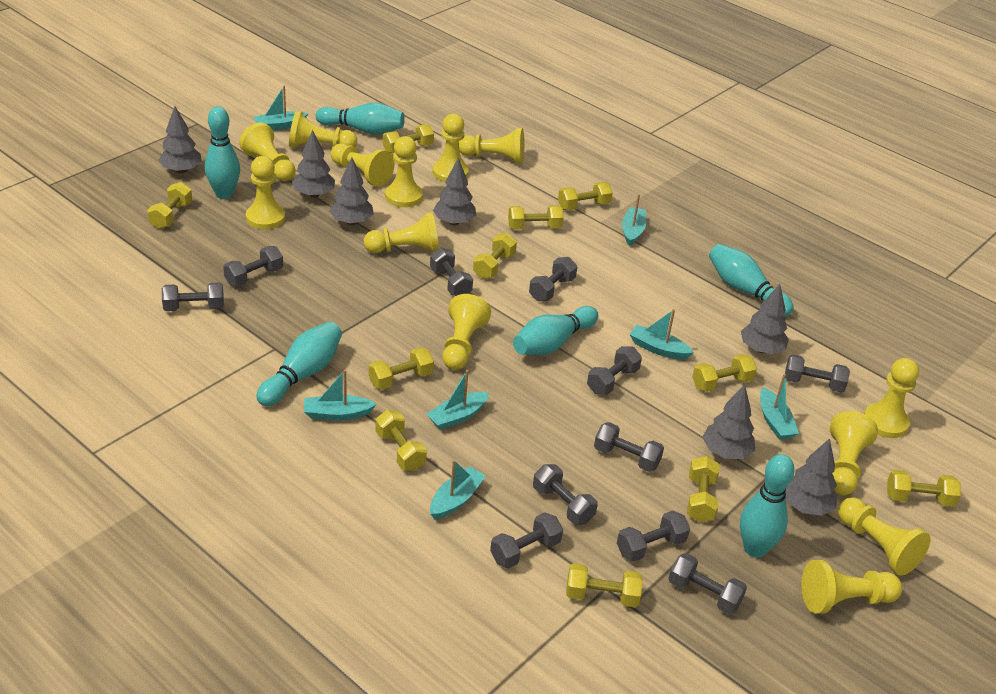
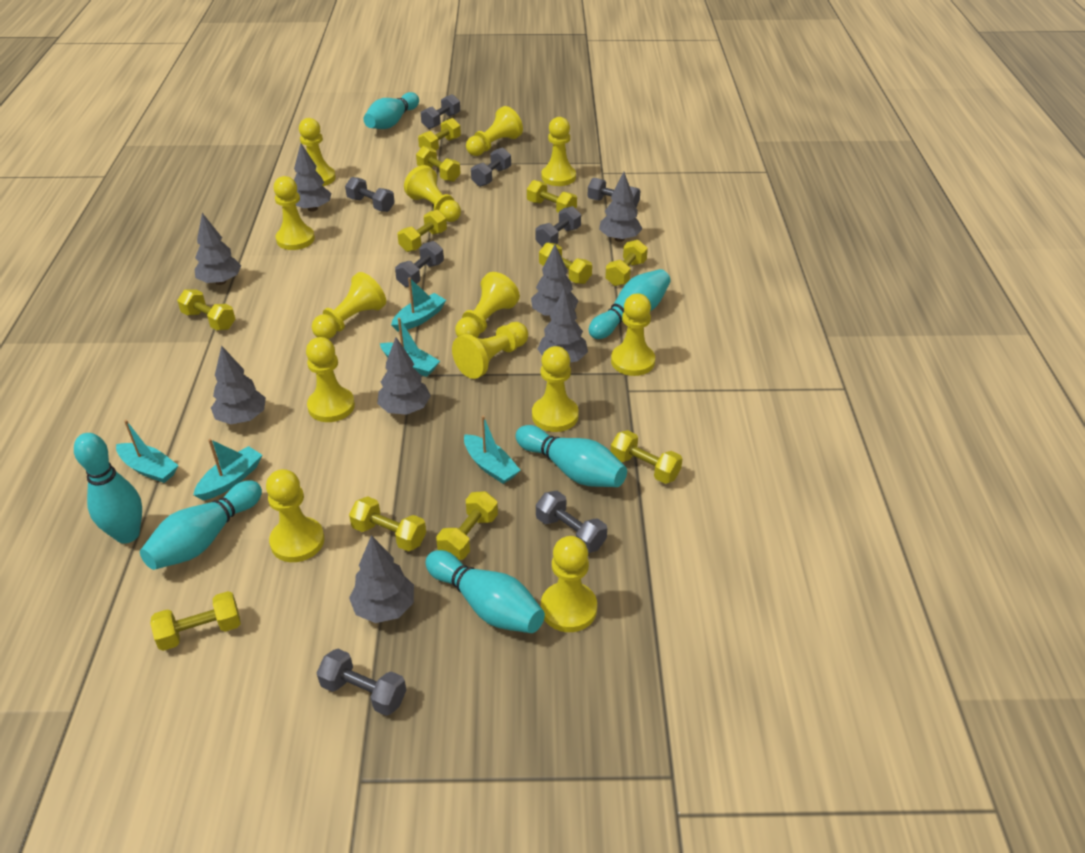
grey dumbbell: [162,283,224,311] [223,246,283,287] [430,247,473,296] [490,512,563,569] [529,257,577,301] [533,464,598,525] [587,346,642,395] [594,422,664,472] [617,510,690,562] [669,553,747,614] [785,354,850,393] = 11 -> [317,649,406,716] [345,177,395,212] [395,241,444,287] [421,94,460,129] [471,147,511,187] [536,206,581,247] [536,491,607,553] [587,178,641,207] = 8
grey tree: [158,106,202,173] [292,130,335,198] [329,157,374,225] [433,158,476,225] [703,384,755,459] [741,284,789,354] [785,438,837,516] = 7 -> [195,213,241,285] [211,345,266,424] [294,143,331,212] [349,535,414,623] [377,337,431,415] [531,245,579,316] [538,289,588,362] [599,172,642,242] = 8
turquoise boat: [254,86,308,130] [304,370,376,420] [427,370,489,430] [430,460,486,519] [622,194,646,246] [629,309,694,360] [760,374,799,440] = 7 -> [116,420,179,483] [193,439,262,500] [380,318,440,377] [391,277,446,332] [464,415,520,484] = 5

